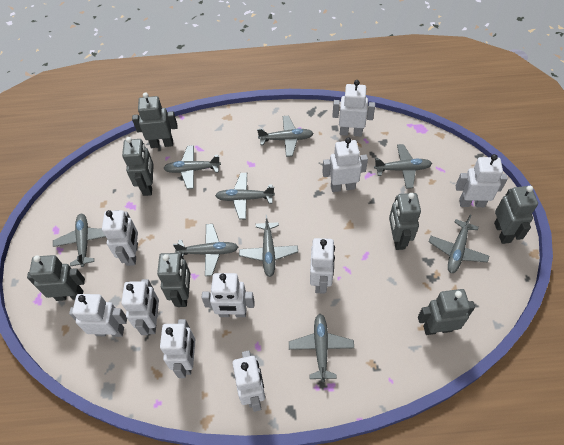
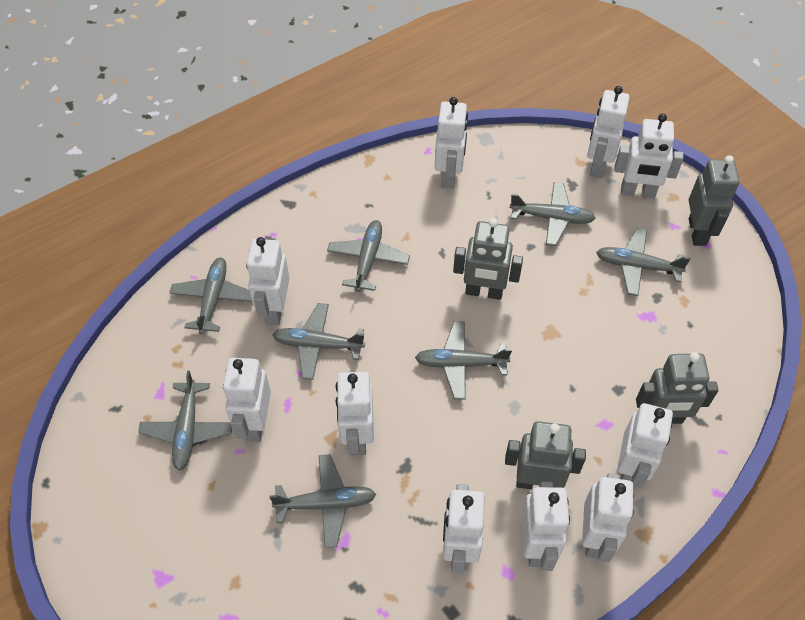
grey plane: [53,214,106,267] [163,145,221,189] [173,224,238,276] [215,173,275,220] [239,215,298,277] [257,116,314,157] [289,314,354,382] [374,144,432,189] [429,214,489,273] = 9 -> [138,370,232,471] [169,257,252,334] [269,454,376,548] [272,303,365,380] [327,220,410,292] [415,321,512,400] [509,182,595,246] [596,228,691,296] = 8
grey robot: [27,255,85,301] [122,137,154,196] [132,92,177,148] [157,252,190,307] [389,193,421,250] [418,289,475,335] [494,186,538,244] = 7 -> [453,218,523,300] [505,421,586,489] [636,352,718,424] [689,155,740,246] = 4

